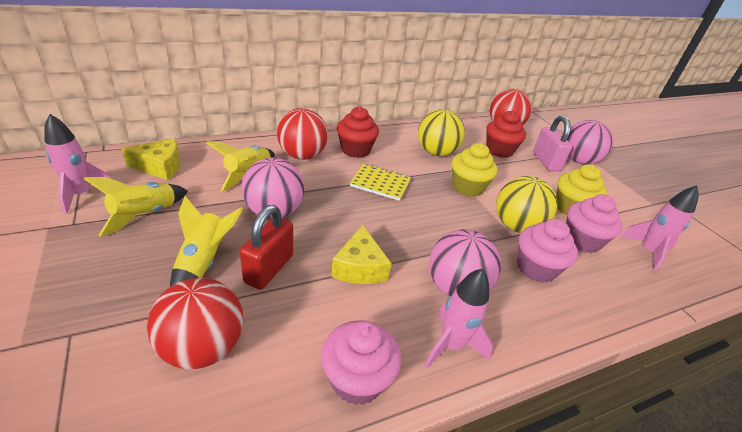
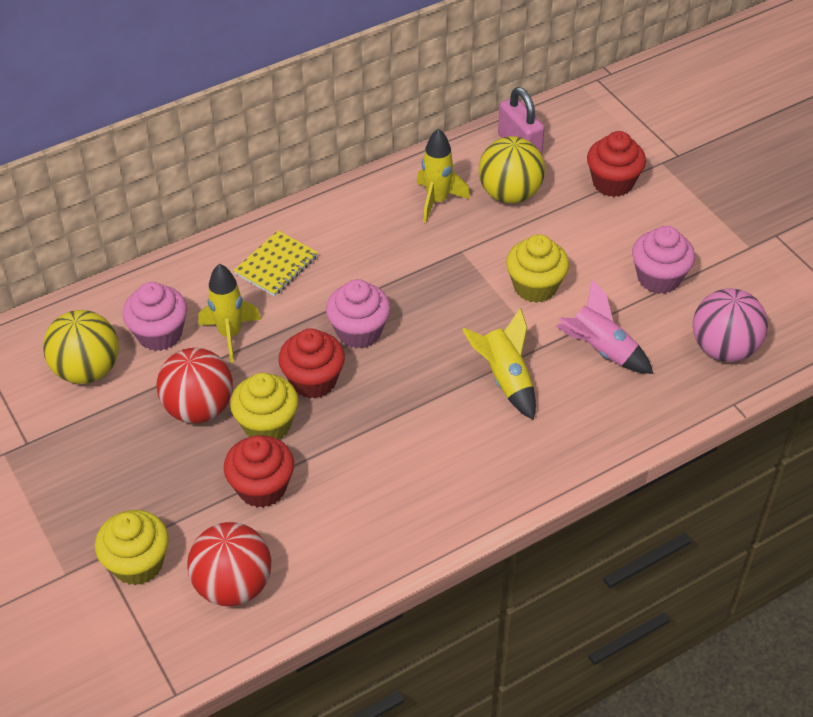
pink ball: [241,158,304,219] [429,229,501,296] [567,120,613,165] = 3 -> [693,289,768,362] = 1
pink rocket: [44,114,111,214] [425,268,493,368] [620,185,698,272] = 3 -> [556,280,653,374] = 1
red ball: [147,278,243,369] [277,108,328,160] [490,89,532,125] = 3 -> [156,348,233,424] [187,522,271,606] = 2
red cupcake: [337,107,379,158] [486,111,526,158] = 2 -> [224,435,294,508] [278,328,345,399] [587,131,646,197] = 3
red padlock: [240,205,293,290] = 1 -> none = 0
yellow cheese: [121,139,180,180] [331,225,392,284] = 2 -> none = 0
yellow cupcake: [452,143,498,197] [556,164,607,215] = 2 -> [95,510,169,585] [230,373,298,440] [506,234,569,303] = 3

